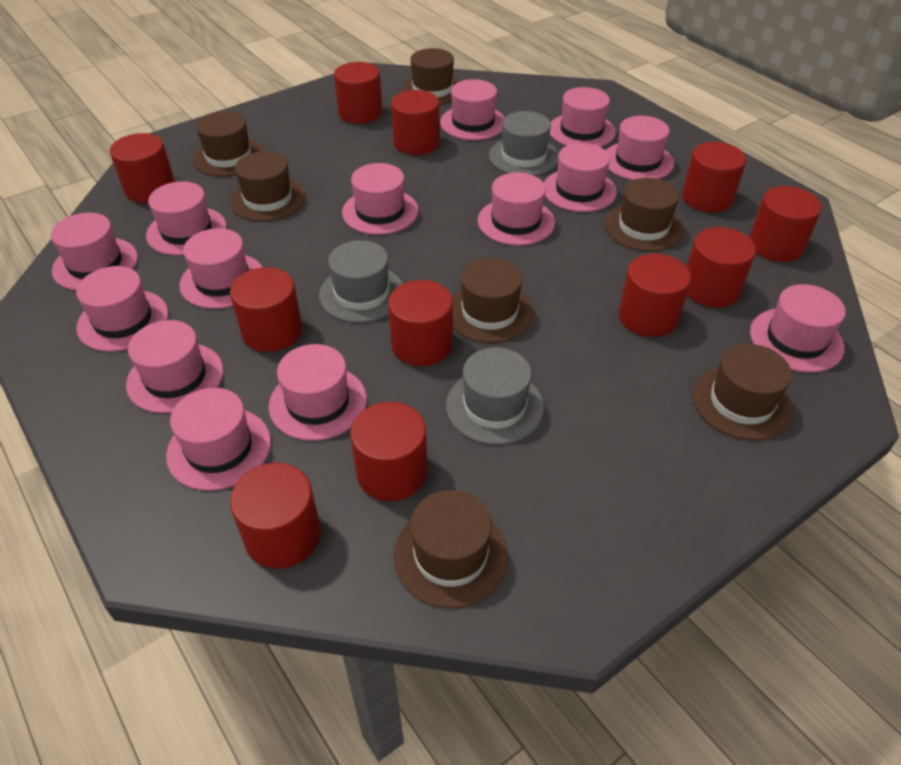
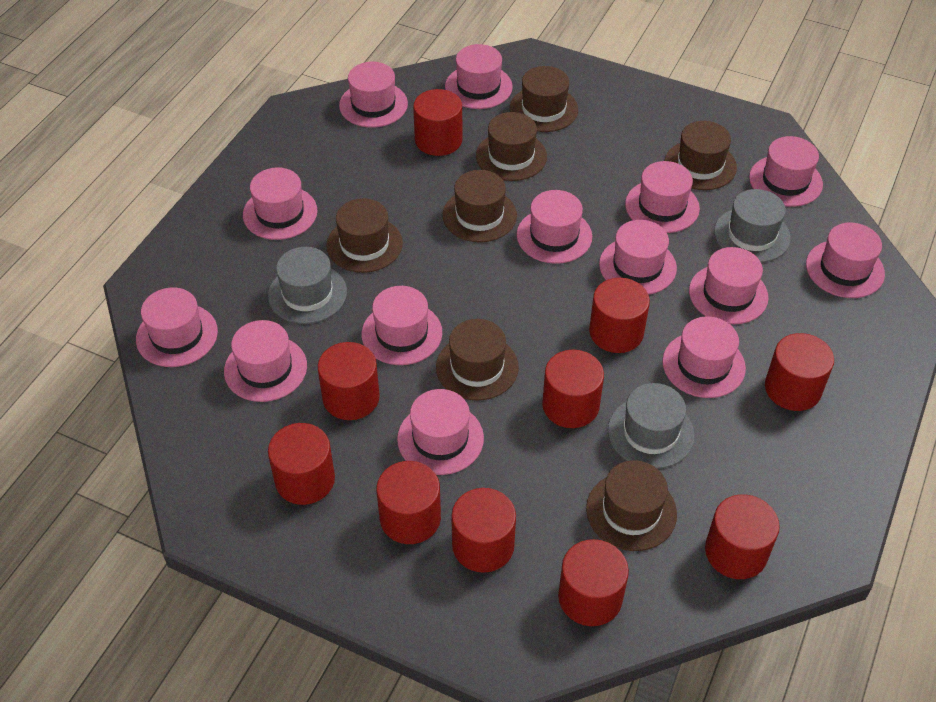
red cylinder: [110,133,175,203] [230,267,302,352] [230,463,321,569] [334,62,382,124] [350,402,428,501] [388,280,453,366] [391,90,440,155] [619,254,691,337] [682,142,746,213] [687,227,756,307] [749,186,822,262] = 11 -> [268,423,335,505] [318,342,380,420] [376,461,441,544] [413,89,462,156] [451,488,516,573] [542,350,604,428] [558,539,629,626] [589,278,650,353] [705,494,780,579] [765,333,834,411] = 10

